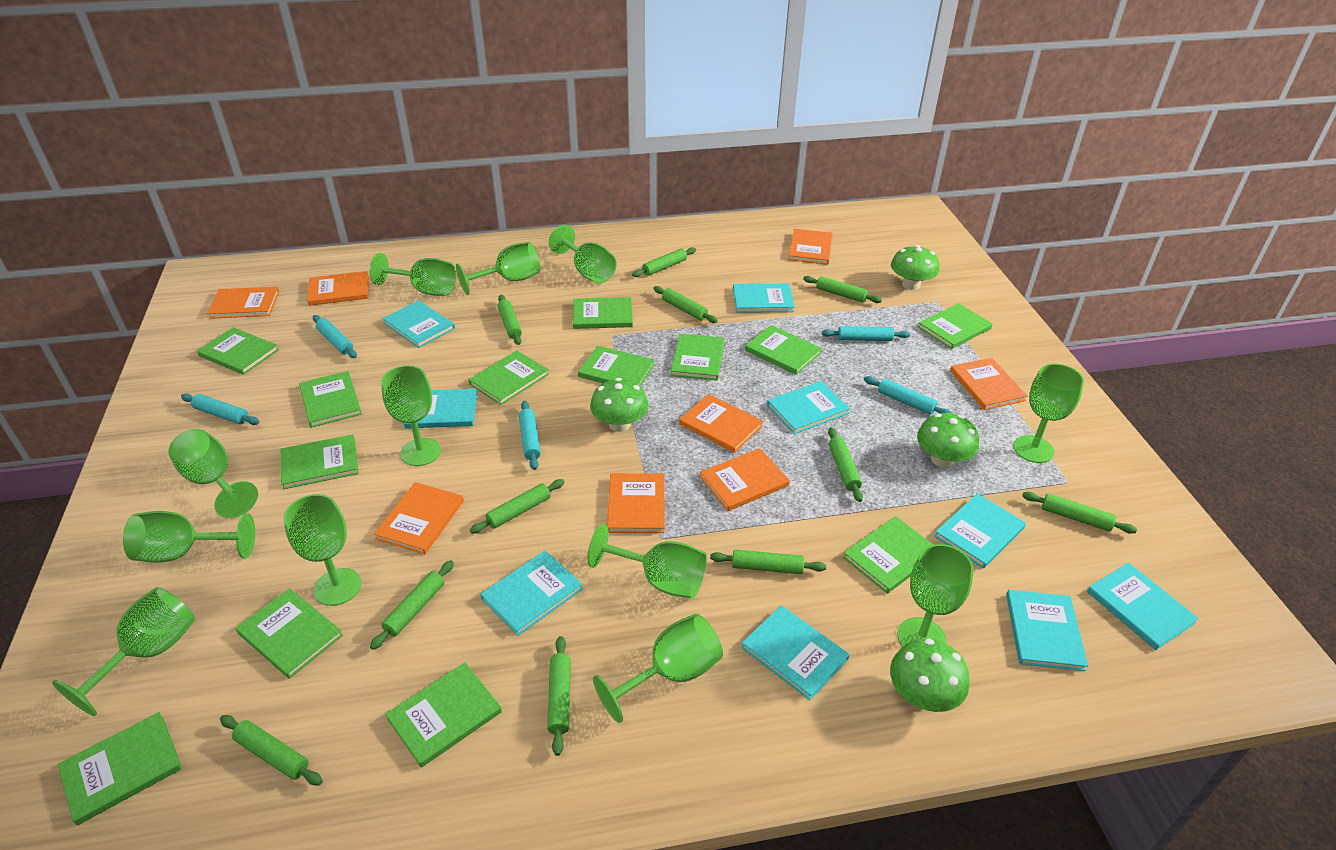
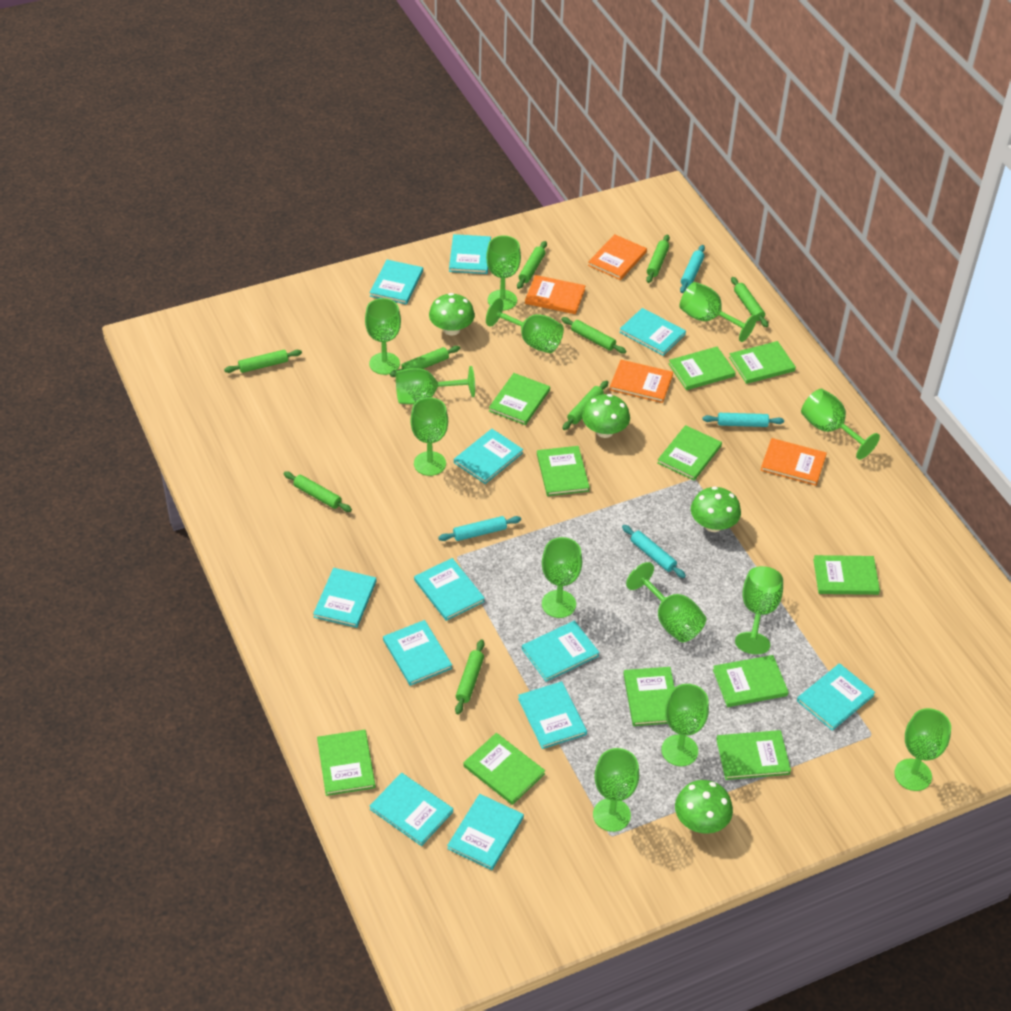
green book: [58,712,182,825] [197,327,279,375] [235,588,343,679] [281,434,359,489] [299,371,362,428] [385,663,502,768] [469,351,549,405] [573,297,633,329] [578,346,655,386] [671,334,724,380] [745,325,822,375] [843,516,933,594] [918,303,993,349] = 13 -> [317,730,375,796] [463,733,545,805] [489,373,550,425] [537,446,590,496] [623,667,675,726] [657,425,722,481] [669,347,736,390] [713,655,789,707] [716,730,791,780] [729,341,796,384] [813,555,880,595] = 11
green goblet: [52,587,195,716] [123,511,255,563] [168,429,258,518] [284,494,361,606] [370,253,456,296] [381,365,441,466] [456,242,540,295] [549,225,617,283] [587,524,707,599] [593,614,723,723] [898,544,974,647] [1013,364,1084,463] = 12 -> [365,298,401,375] [396,366,475,404] [410,397,448,476] [486,236,521,310] [486,298,564,353] [542,537,582,618] [593,748,639,832] [626,562,706,642] [661,684,709,766] [680,282,757,342] [735,566,783,654] [801,389,880,460] [894,708,951,791] = 13
green rolling pin: [220,715,323,785] [370,560,454,650] [470,479,565,534] [498,294,522,345] [547,636,571,756] [632,247,696,277] [654,286,718,323] [710,549,826,574] [803,276,882,303] [828,427,863,502] [1022,492,1137,534] = 11 -> [224,350,302,373] [284,472,352,512] [390,346,460,377] [455,640,484,715] [517,241,547,289] [561,317,626,354] [562,380,608,430] [646,235,670,283] [731,277,768,327] = 9
orange book: [207,287,279,319] [307,271,369,306] [374,482,464,554] [607,473,665,533] [679,394,763,453] [700,448,790,511] [788,229,833,265] [950,358,1028,410] = 8 -> [525,275,585,314] [588,234,647,280] [610,360,673,403] [761,438,827,486] = 4
turquoise book: [382,300,455,348] [403,389,477,429] [480,551,583,636] [733,283,795,313] [741,605,850,700] [767,381,850,434] [934,493,1026,569] [1006,590,1088,671] [1087,563,1199,650] = 9 -> [313,568,377,628] [370,260,423,305] [370,773,453,846] [383,620,452,686] [414,558,485,621] [447,794,524,870] [449,234,491,274] [454,429,523,484] [518,681,587,749] [522,621,600,682] [619,308,686,356] [797,663,875,731] = 12
turquoise rolling pin: [181,394,260,425] [313,315,357,358] [519,401,541,470] [822,326,910,341] [864,376,952,415] = 5 -> [438,516,521,541] [622,525,686,578] [680,245,705,293] [702,413,784,427] = 4

